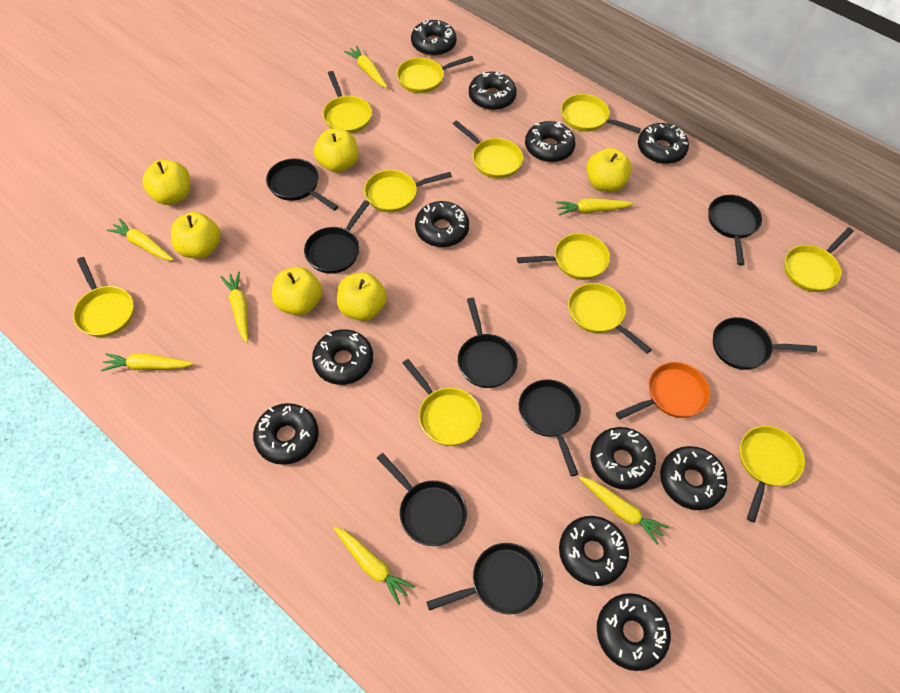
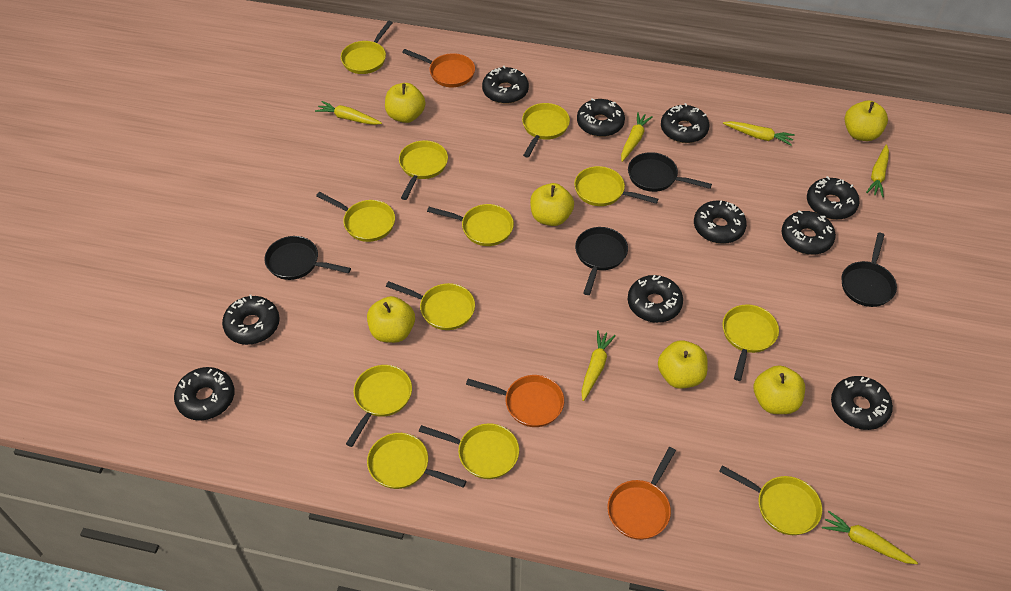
black donut: [253,403,319,465] [312,329,373,385] [411,19,456,56] [415,201,469,247] [469,71,517,110] [525,121,576,162] [559,516,629,586] [590,427,656,490] [597,593,671,671] [638,123,689,164] [660,446,728,510] = 11 -> [174,367,235,421] [222,295,280,345] [482,66,529,104] [577,98,625,137] [628,275,683,323] [661,103,709,143] [694,200,747,244] [781,210,836,255] [807,176,860,220] [831,376,893,430] = 10
black pan: [266,158,338,211] [304,200,370,274] [377,453,467,546] [426,543,543,614] [458,298,518,388] [519,379,581,476] [708,195,762,266] [713,317,817,370] = 8 -> [265,236,351,280] [575,227,628,295] [628,152,712,192] [841,233,897,307] = 4
orange pan: [616,362,710,419] = 1 -> [402,49,475,87] [466,375,564,427] [607,447,676,540] = 3
yellow carrot: [101,353,194,371] [107,218,174,261] [221,272,248,343] [333,527,415,605] [344,45,387,88] [556,198,634,216] [579,476,669,545] = 7 -> [315,101,382,125] [581,330,616,401] [621,112,653,162] [723,121,795,146] [822,511,918,564] [866,145,889,197] = 6
yellow pan: [73,257,134,337] [323,71,372,134] [364,170,452,213] [397,56,474,93] [403,359,482,446] [453,120,523,179] [517,233,610,280] [561,94,641,133] [568,283,652,354] [740,426,805,522] [784,228,854,292] = 11 -> [316,192,395,242] [341,21,393,74] [346,365,412,447] [367,433,466,489] [386,281,475,330] [399,140,448,200] [419,423,519,479] [427,204,514,246] [522,103,570,158] [574,166,658,206] [719,466,822,535] [722,304,779,381] = 12

